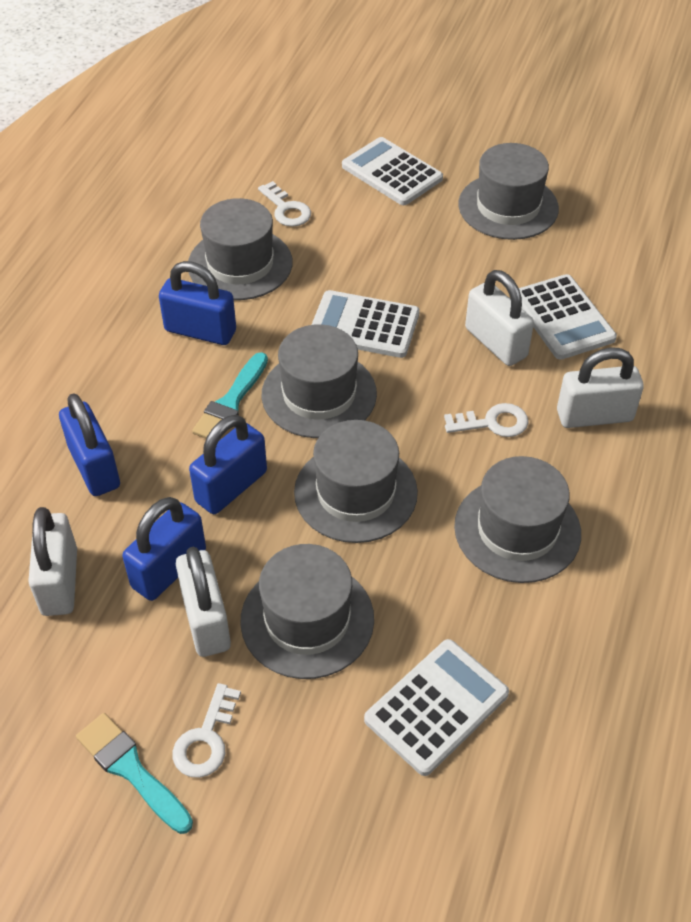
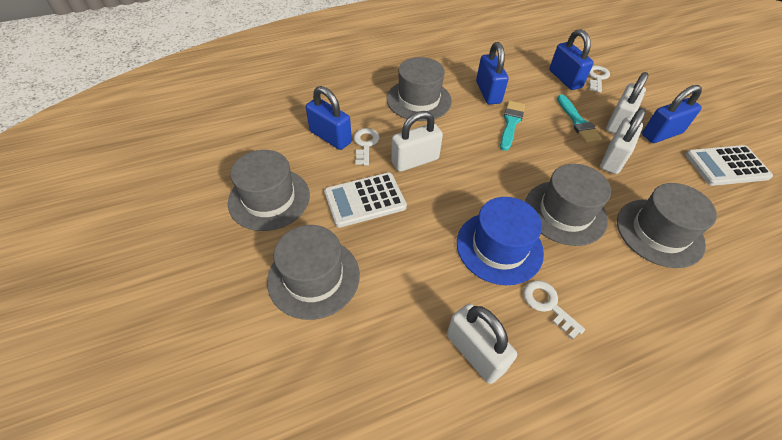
blue hat: none = 0 -> [457,197,544,285] = 1
grey hat: [188,198,292,300] [240,544,374,679] [262,324,377,438] [294,420,418,543] [454,456,581,583] [458,143,559,240] = 6 -> [228,150,310,231] [267,225,360,320] [387,57,452,121] [525,164,611,246] [617,183,717,268] = 5
white calculator: [311,290,420,358] [342,137,443,205] [364,639,509,776] [519,274,617,360] = 4 -> [324,173,407,228] [685,145,773,186] = 2

